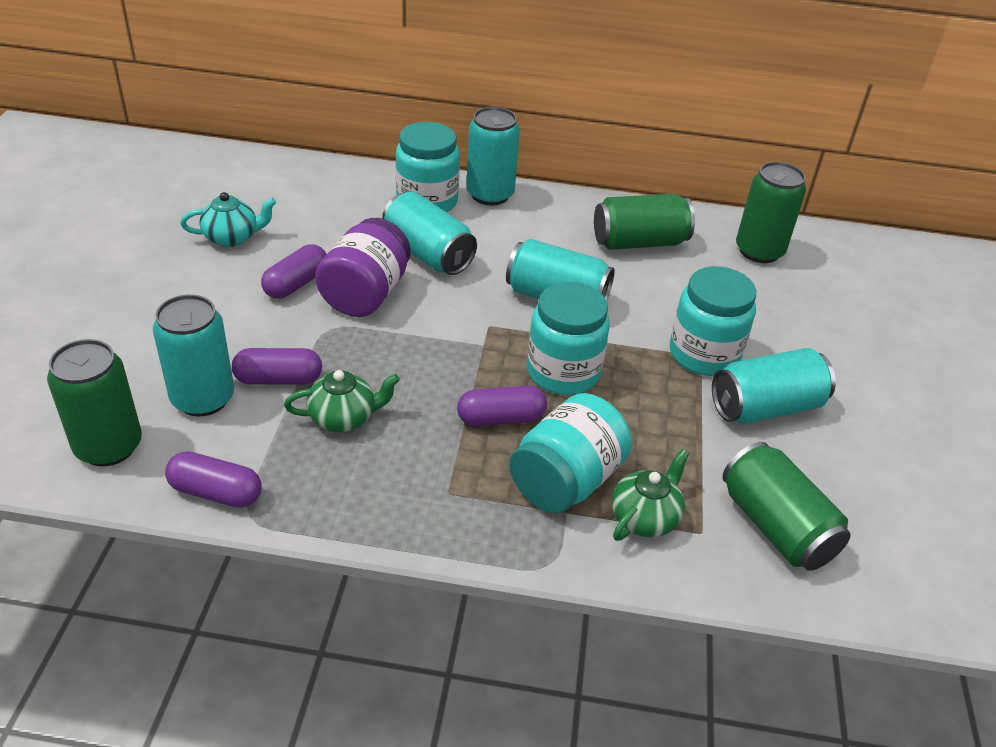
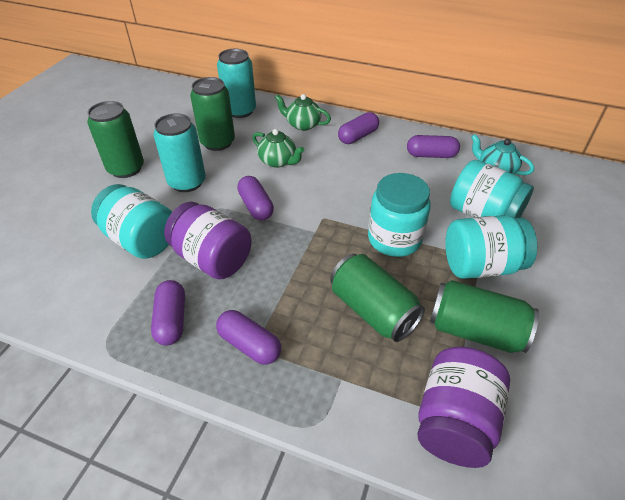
purple capsule: [165,452,262,508] [232,348,322,385] [261,244,326,299] [457,385,547,427] = 4 -> [151,280,185,346] [216,310,281,365] [237,176,274,221] [338,112,379,144] [407,135,460,158] = 5
purple jar: [315,218,410,317] = 1 -> [164,202,252,280] [417,347,510,468] = 2
turquoise can: [153,294,234,416] [382,192,477,275] [466,107,520,205] [506,239,615,300] [712,348,836,424] = 5 -> [154,113,206,192] [217,49,256,118] = 2

